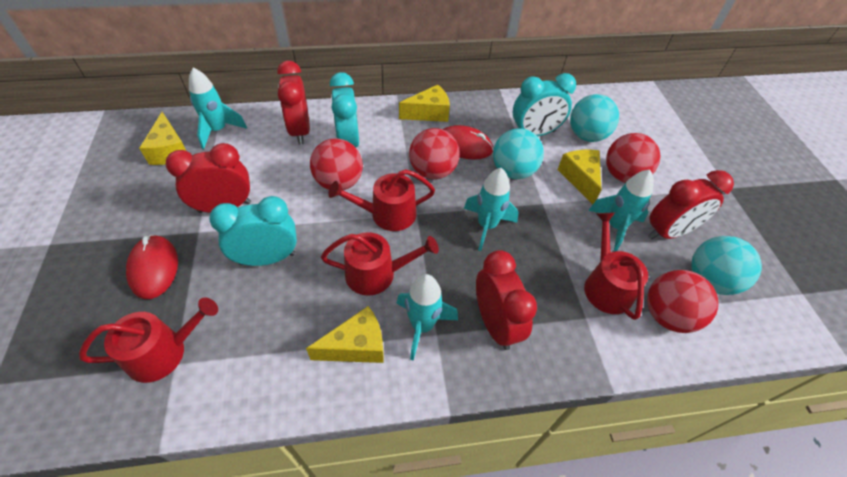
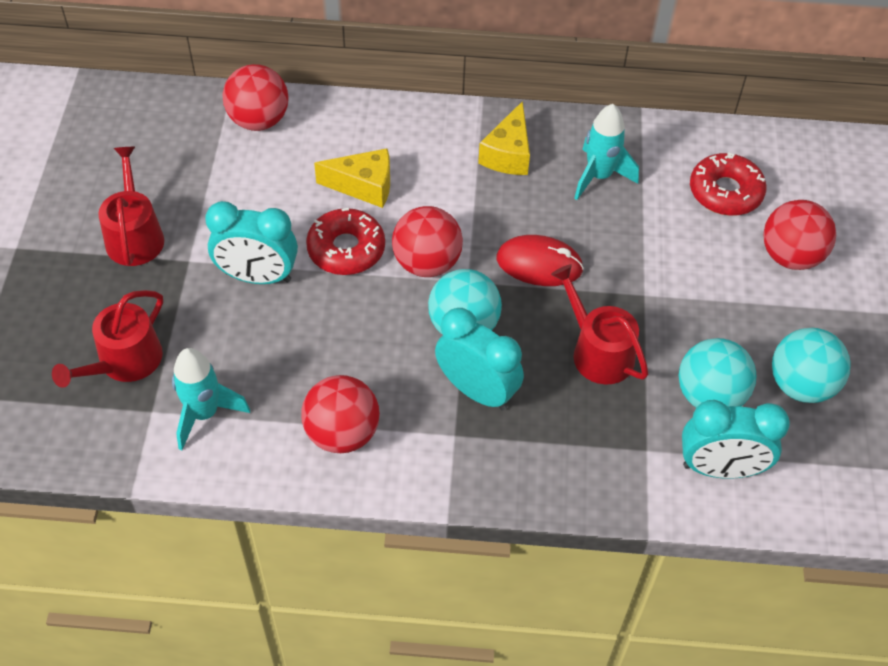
red clock: [166,143,251,213] [277,60,310,145] [476,250,537,350] [648,170,734,240] = 4 -> none = 0
red donut: none = 0 -> [306,208,385,275] [690,152,767,216] = 2
red mouse: [126,235,178,299] [443,125,493,160] = 2 -> [497,235,584,286] = 1
red watering can: [79,297,218,383] [321,232,439,296] [328,169,435,231] [584,213,648,320] = 4 -> [52,290,163,388] [98,147,164,266] [551,264,649,385] = 3
turquoise rocket: [189,68,247,149] [397,274,458,361] [464,168,519,251] [588,169,654,252] = 4 -> [172,348,250,450] [574,104,639,200] = 2
yellow cheese: [139,112,186,165] [306,306,383,363] [399,85,450,122] [557,150,602,204] = 4 -> [314,148,390,208] [478,101,530,175] = 2

